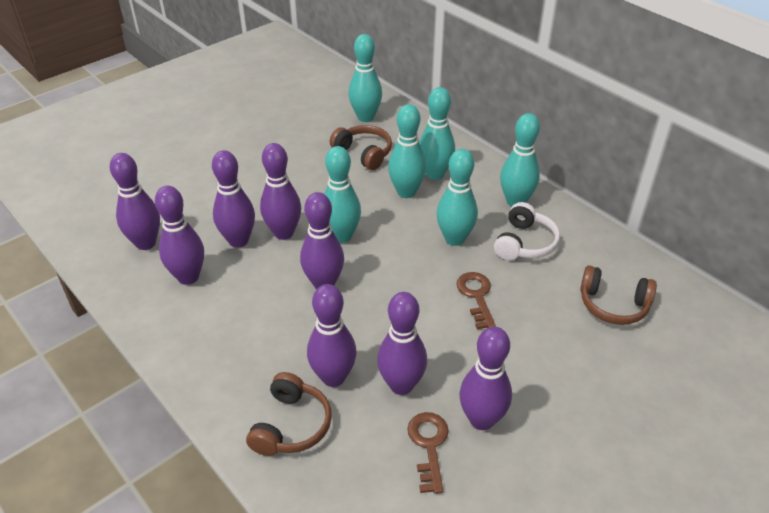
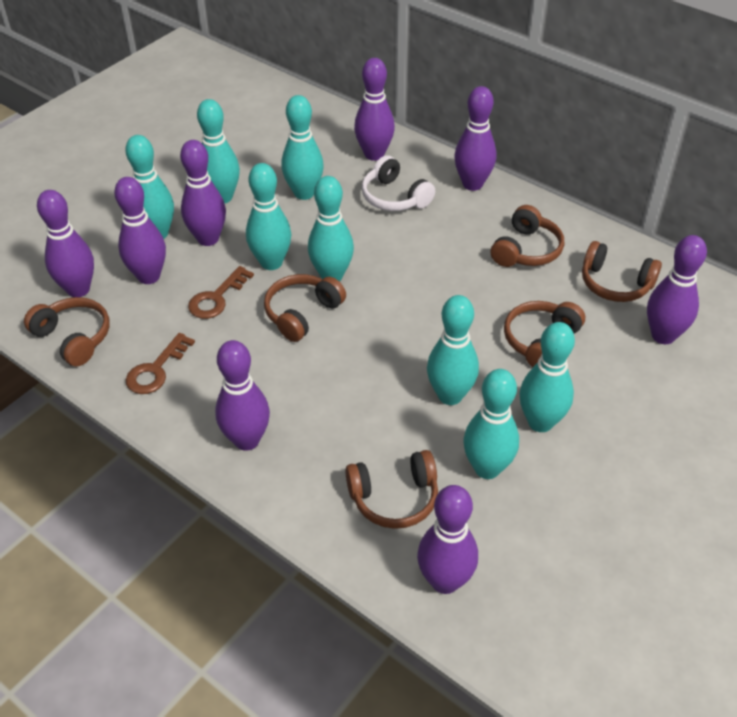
brown headphones: [246,372,332,456] [330,125,392,170] [580,265,657,325] = 3 -> [24,297,110,366] [264,274,346,342] [345,450,438,529] [491,205,564,267] [504,301,585,367] [582,241,662,302] = 6
turquoise bowling pin: [324,146,361,243] [348,34,382,122] [388,104,426,198] [419,87,455,180] [436,149,478,246] [500,113,540,207] = 6 -> [125,135,174,239] [197,99,240,204] [246,163,292,270] [281,95,324,200] [308,176,354,281] [427,295,479,405] [463,369,519,479] [519,322,575,432] = 8

